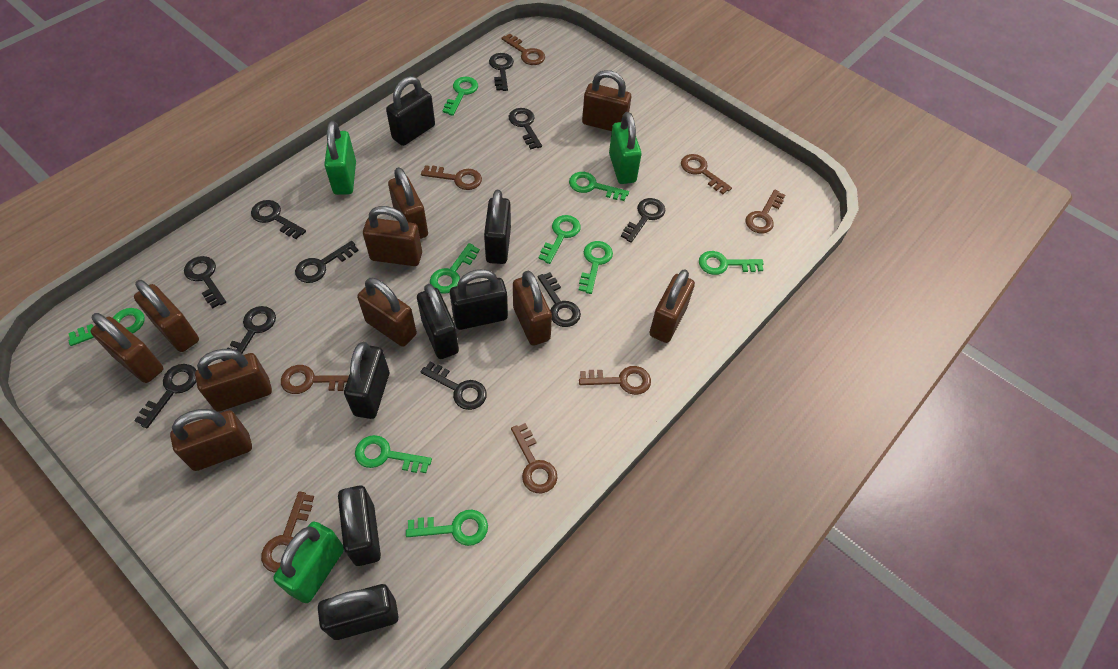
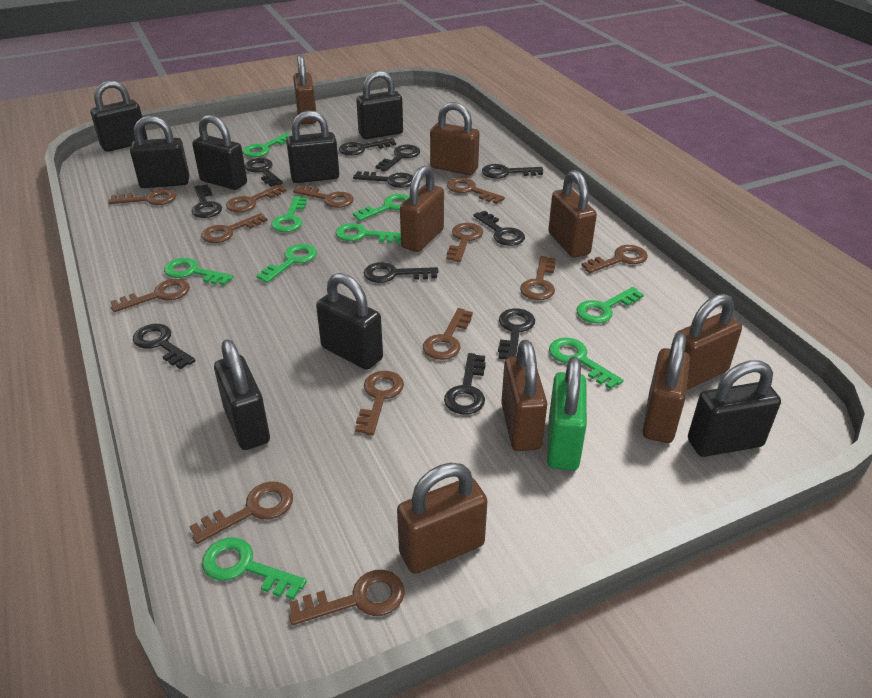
black key: [134,364,196,428] [184,256,226,308] [222,306,276,361] [251,200,306,239] [295,241,359,283] [421,361,487,410] [489,53,514,91] [509,108,542,149] [538,272,581,327] [621,198,665,243] = 10 -> [133,324,196,369] [191,185,222,218] [245,158,283,187] [339,138,396,156] [353,171,413,188] [364,262,438,283] [375,145,420,172] [444,353,486,415] [473,211,525,246] [482,164,543,179] [498,308,535,360] = 11
black padlock: [318,584,399,640] [338,486,381,566] [344,342,389,419] [386,76,435,146] [417,284,459,359] [450,269,508,330] [484,190,511,264] = 7 -> [91,80,148,152] [130,116,189,188] [192,115,247,190] [214,339,270,450] [286,111,339,183] [316,273,383,370] [356,71,403,139] [688,360,781,457] = 8
brown key: [261,491,314,573] [281,365,349,394] [421,165,482,190] [501,34,545,65] [511,423,558,493] [579,366,651,395] [681,154,732,194] [746,190,785,233] = 8 -> [108,189,176,205] [110,279,190,312] [189,482,293,544] [201,213,268,243] [226,184,287,213] [289,570,405,625] [293,185,354,208] [355,371,404,435] [423,308,473,360] [446,223,483,262] [447,178,505,204] [520,256,556,300] [581,245,648,273] = 13
brown padlock: [90,313,164,383] [134,280,199,352] [170,409,252,471] [195,349,272,412] [357,278,417,347] [363,206,422,266] [388,167,428,239] [513,270,552,346] [582,70,631,131] [650,269,695,343] = 10 -> [293,55,317,124] [397,463,487,574] [400,166,444,252] [430,102,480,175] [501,340,547,451] [548,170,597,258] [643,333,690,443] [676,294,742,390] = 8
green padlock: [273,522,344,603] [324,121,356,195] [609,112,642,184] = 3 -> [547,356,587,471] = 1

